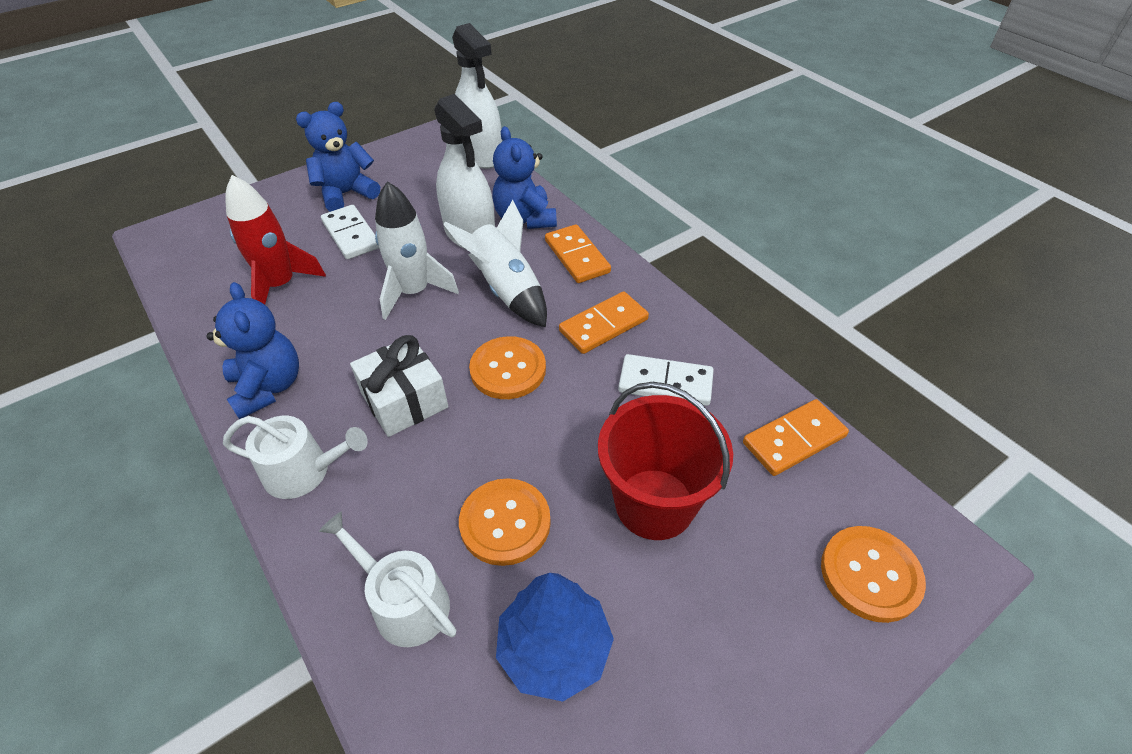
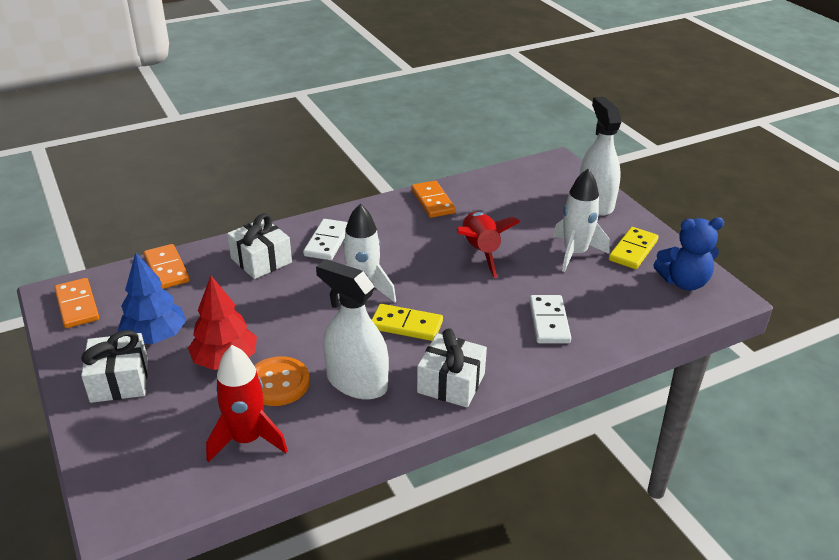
blue teddy bear: [206,282,299,419] [296,102,380,212] [492,126,557,229] = 3 -> [653,217,724,290] = 1
orange button: [459,478,551,566] [469,336,546,399] [821,526,926,623] = 3 -> [254,357,310,406] = 1
red bucket: [598,382,733,540] = 1 -> none = 0
red rocket: [225,175,326,305] = 1 -> [206,345,288,462] [457,212,520,278] = 2
red tree: none = 0 -> [188,276,257,370] = 1
white gift: [350,335,449,437] = 1 -> [81,330,148,403] [227,213,292,279] [417,328,487,408] = 3
white watering can: [223,416,368,499] [319,512,456,647] = 2 -> none = 0
yellow domino: none = 0 -> [371,304,443,341] [609,227,659,269] = 2

